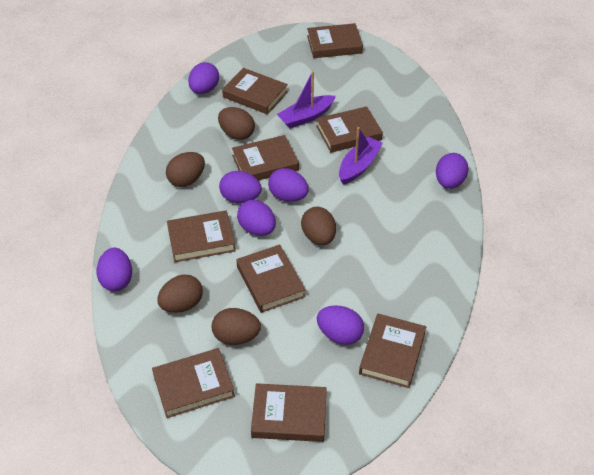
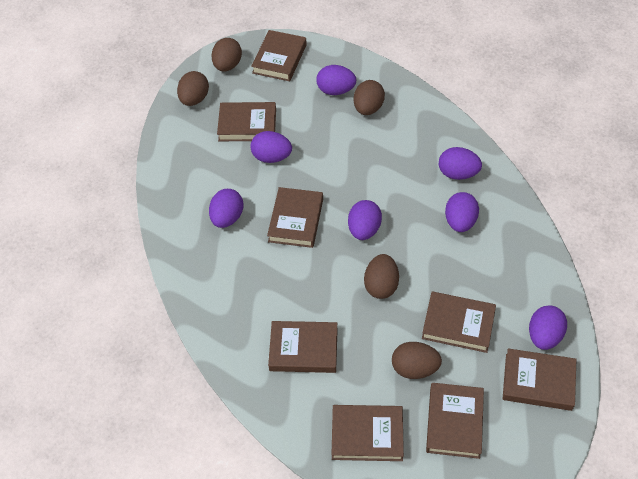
brown book: [152,348,235,418] [167,210,236,262] [222,68,288,114] [232,135,299,181] [236,244,306,313] [251,383,327,442] [307,23,363,58] [316,106,383,153] [359,314,426,388] = 9 -> [217,102,276,141] [251,30,307,81] [267,187,323,248] [268,321,338,373] [331,405,404,461] [422,292,496,353] [426,383,484,459] [503,348,577,411] = 8
purple boat: [277,71,336,128] [339,127,383,185] = 2 -> none = 0

